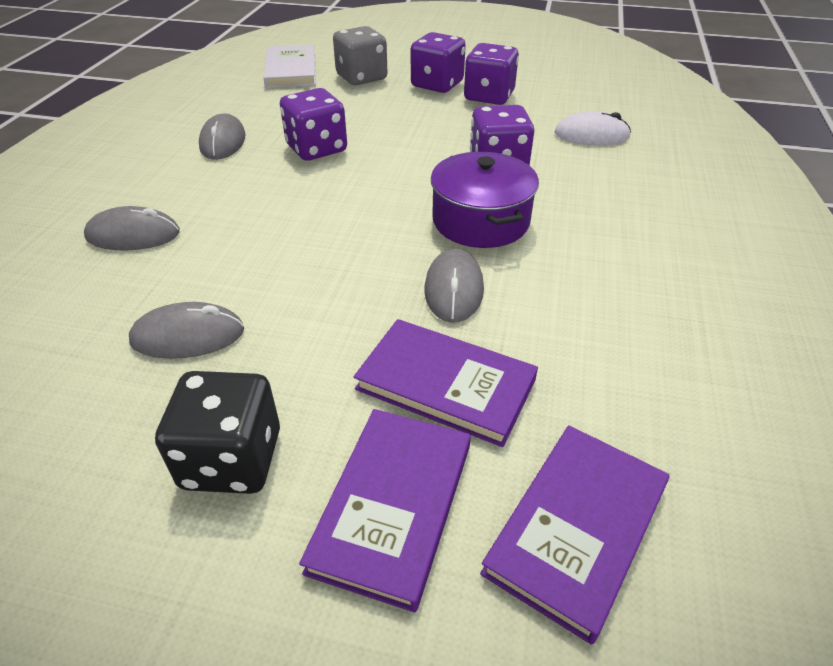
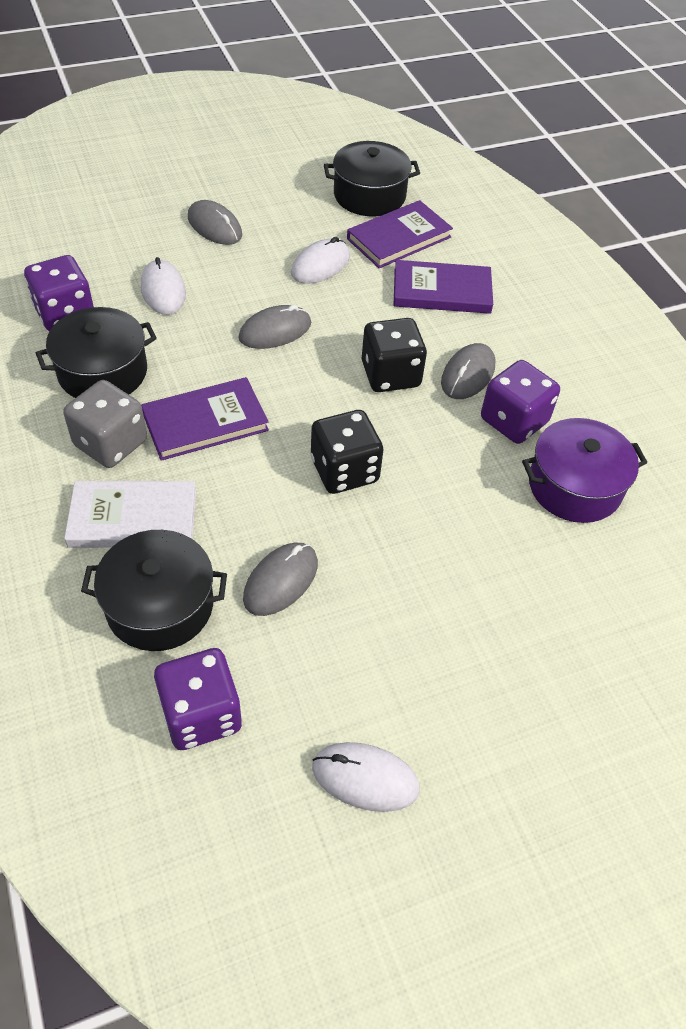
black dice: [155,371,280,494] = 1 -> [311,410,383,494] [362,318,427,392] = 2
black pot: none = 0 -> [36,307,157,398] [81,530,227,651] [324,141,420,216] = 3
purple dice: [280,88,347,161] [411,32,466,93] [464,43,519,105] [470,105,534,166] = 4 -> [24,255,94,331] [154,648,242,750] [481,360,560,444] = 3
white mouse: [555,111,631,145] = 1 -> [141,257,186,315] [291,237,350,284] [312,742,420,812] = 3

